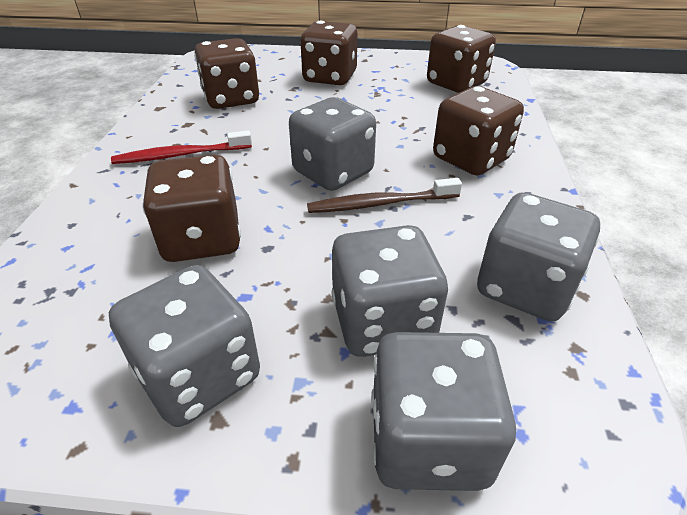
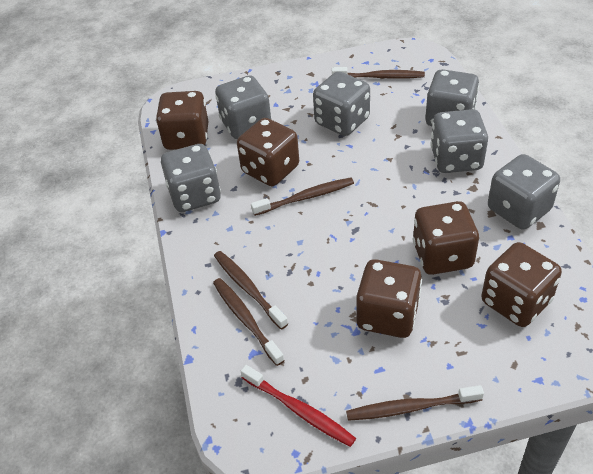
brown toothbrush: [307,178,462,213] = 1 -> [213,278,284,366] [214,251,288,330] [251,177,354,216] [332,67,425,79] [346,385,484,421] = 5
grey dice: [109,265,260,427] [289,97,376,191] [331,225,448,357] [371,332,516,491] [477,193,600,321] = 5 -> [161,144,221,212] [215,76,271,139] [313,71,370,136] [425,69,479,126] [430,109,488,173] [488,154,560,229] = 6

